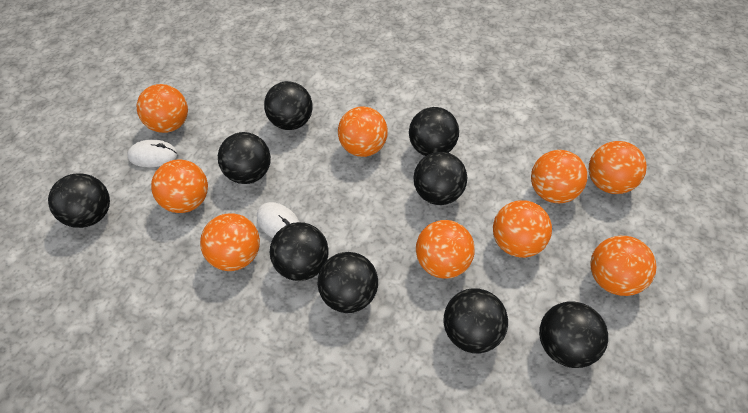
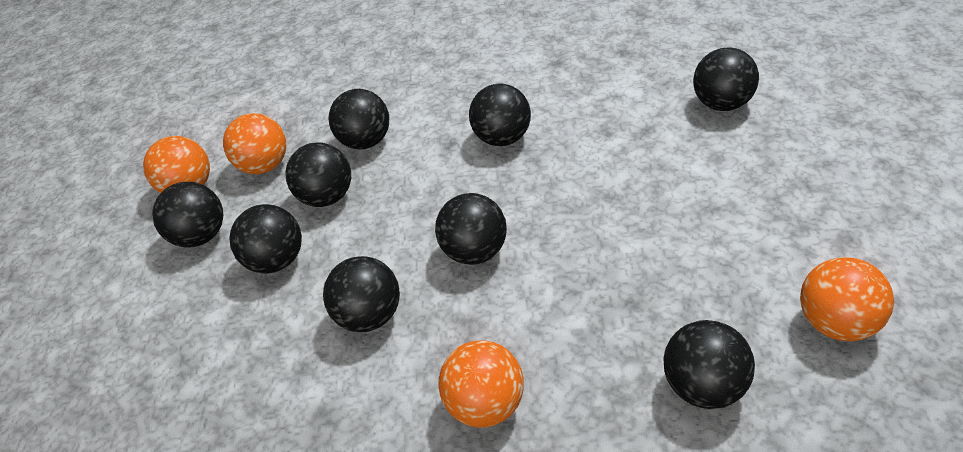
orange ball: [137,84,188,133] [151,159,208,213] [200,213,260,271] [338,106,388,157] [416,220,475,279] [493,200,552,258] [531,150,587,203] [589,141,647,194] [591,236,657,296] = 9 -> [143,136,210,193] [223,113,286,174] [438,340,524,428] [800,257,894,341] = 4
white mouse: [127,139,177,167] [257,202,299,238] = 2 -> none = 0

